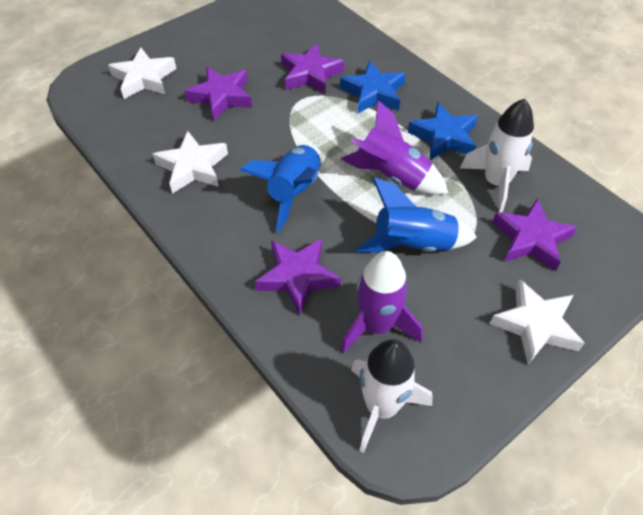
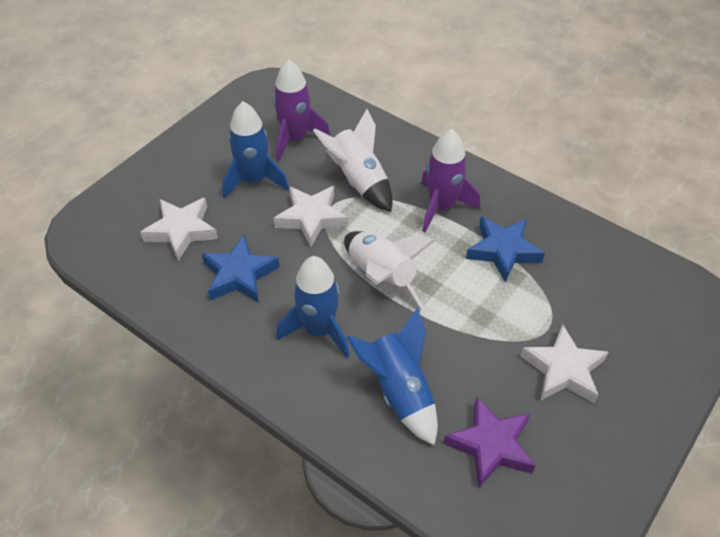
blue rocket: [240,144,321,232] [355,177,477,253] = 2 -> [222,101,289,199] [276,256,350,358] [346,308,438,446] = 3
purple star: [184,67,252,121] [255,238,341,315] [281,43,344,95] [492,198,577,271] = 4 -> [444,396,535,487] = 1

